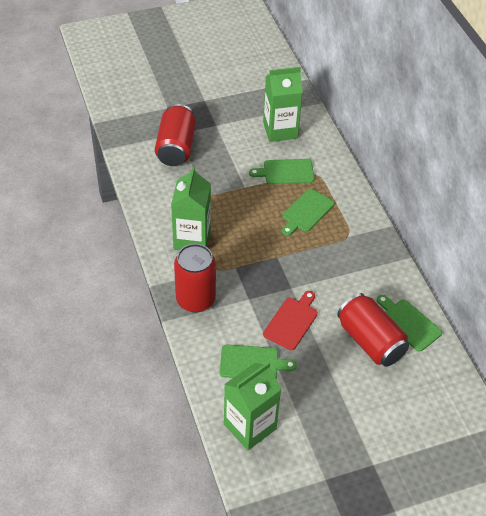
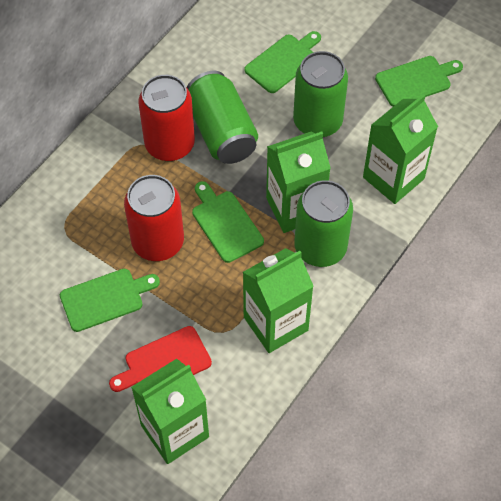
green can: none = 0 -> [187,71,258,164] [293,51,348,137] [294,180,353,267] = 3
green carton: [171,167,211,250] [224,362,282,450] [263,67,303,142] = 3 -> [131,359,209,464] [243,248,314,353] [266,132,331,233] [363,94,438,204] = 4
red can: [155,104,196,166] [174,244,216,312] [337,293,409,367] = 3 -> [124,175,184,261] [138,75,195,161] = 2

